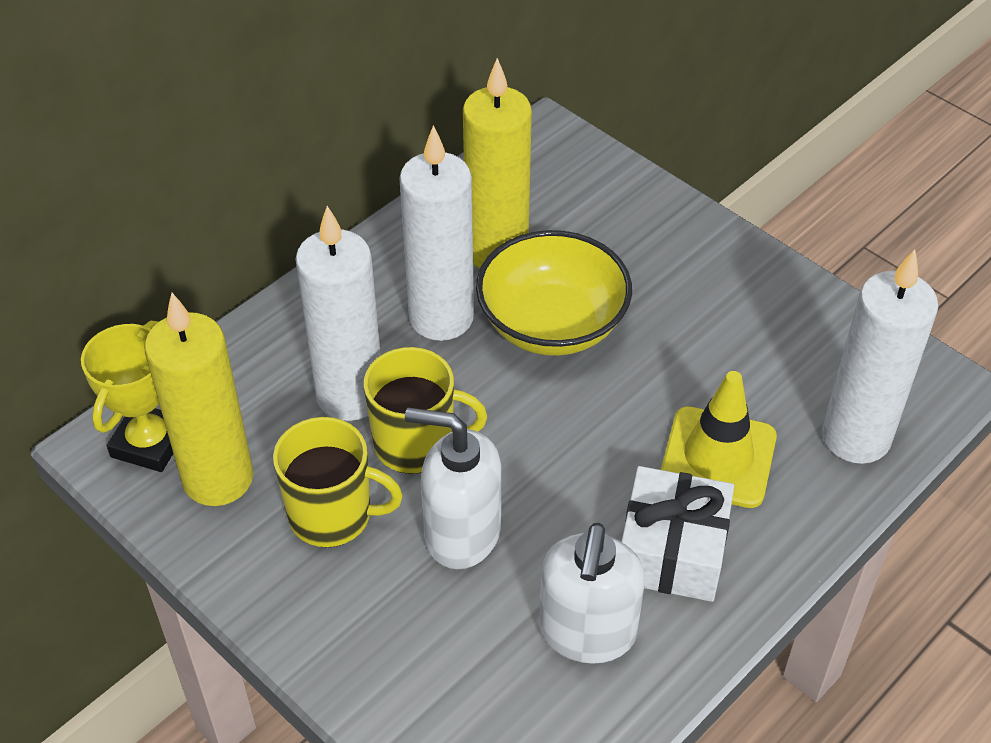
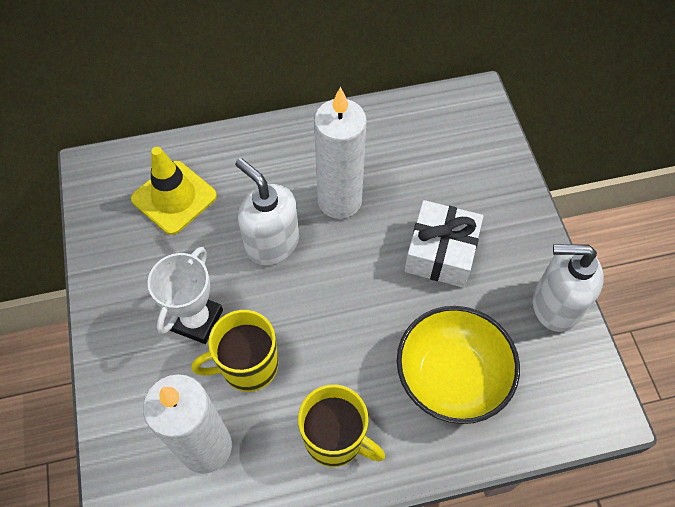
white candle: [296,206,381,421] [399,125,474,341] [822,249,938,464] = 3 -> [143,374,232,474] [314,87,367,219] = 2
white trophy: none = 0 -> [148,247,223,344] = 1
yellow candle: [145,293,253,506] [463,58,532,268] = 2 -> none = 0
yellow trophy: [81,321,173,472] = 1 -> none = 0

